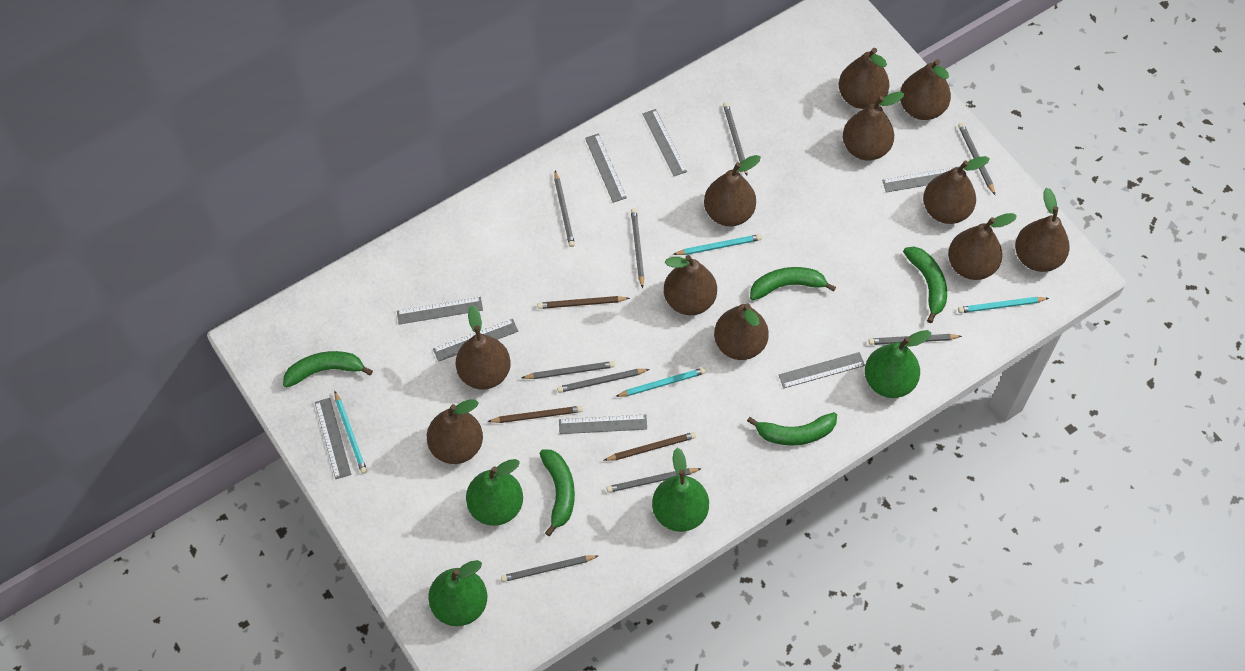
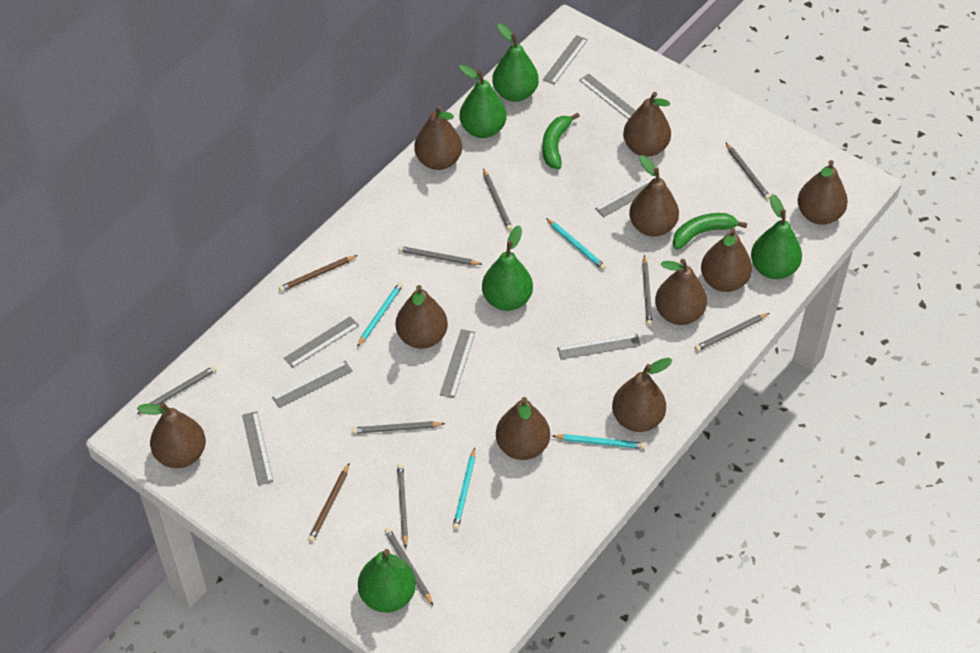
brown pear: [427,399,483,464] [456,305,511,390] [664,255,717,315] [704,155,761,226] [714,303,769,360] [839,48,889,109] [843,92,904,160] [900,59,951,120] [923,156,990,224] [948,213,1017,280] [1015,188,1069,272] = 11 -> [137,402,206,468] [396,285,448,349] [414,105,462,170] [496,397,550,460] [612,358,672,432] [623,92,671,157] [629,155,679,237] [655,259,707,325] [701,228,752,292] [798,160,848,225] = 10
brown pencil: [487,406,583,423] [537,296,630,309] [603,432,696,461] = 3 -> [279,255,358,292] [308,463,349,542] = 2
green banana: [283,351,373,388] [539,450,575,536] [747,412,837,445] [750,267,836,300] [903,247,947,323] = 5 -> [542,113,580,169] [673,213,747,250] = 2
green pear: [428,560,487,626] [466,459,523,526] [652,448,709,532] [865,330,931,398] = 4 -> [358,549,416,613] [459,65,507,138] [482,225,533,311] [492,23,539,102] [751,194,802,279] = 5

